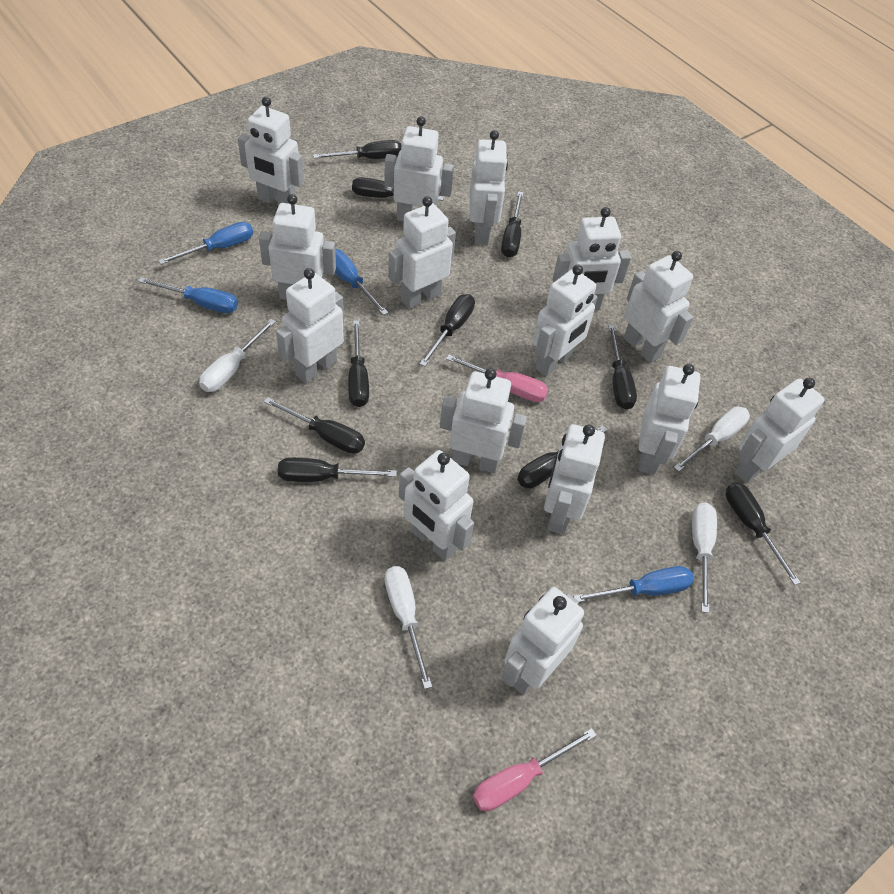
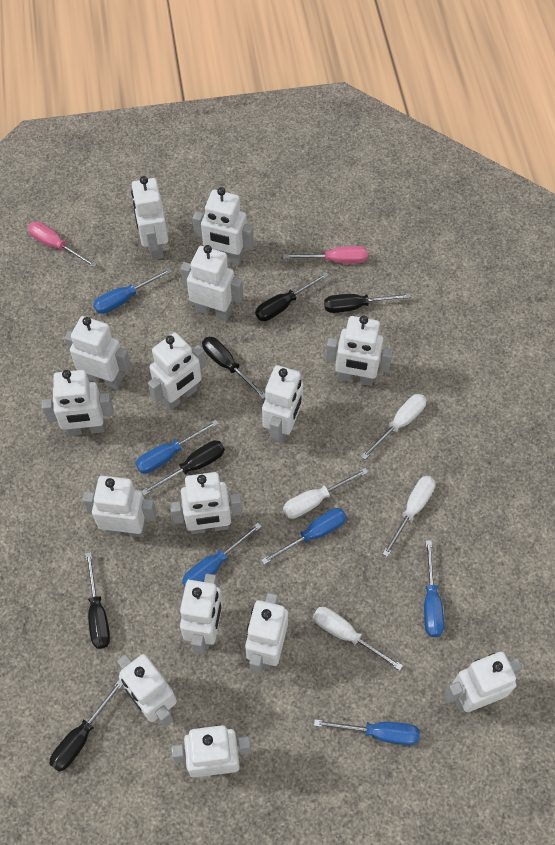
black screwdriver: [264,397,365,454] [278,457,397,482] [313,140,401,159] [348,320,369,407] [352,177,444,201] [419,294,475,367] [501,191,523,258] [517,426,607,488] [608,325,637,410] [726,482,801,585] = 10 -> [49,679,122,772] [85,552,110,649] [142,440,225,496] [202,337,265,399] [255,272,329,321] [324,293,410,313] = 6
blue screwdriver: [138,277,238,313] [158,222,253,265] [335,249,388,315] [573,566,694,602] = 4 -> [93,268,172,314] [136,420,219,474] [182,523,262,586] [262,508,347,565] [314,719,420,745] [424,540,444,637] = 6

